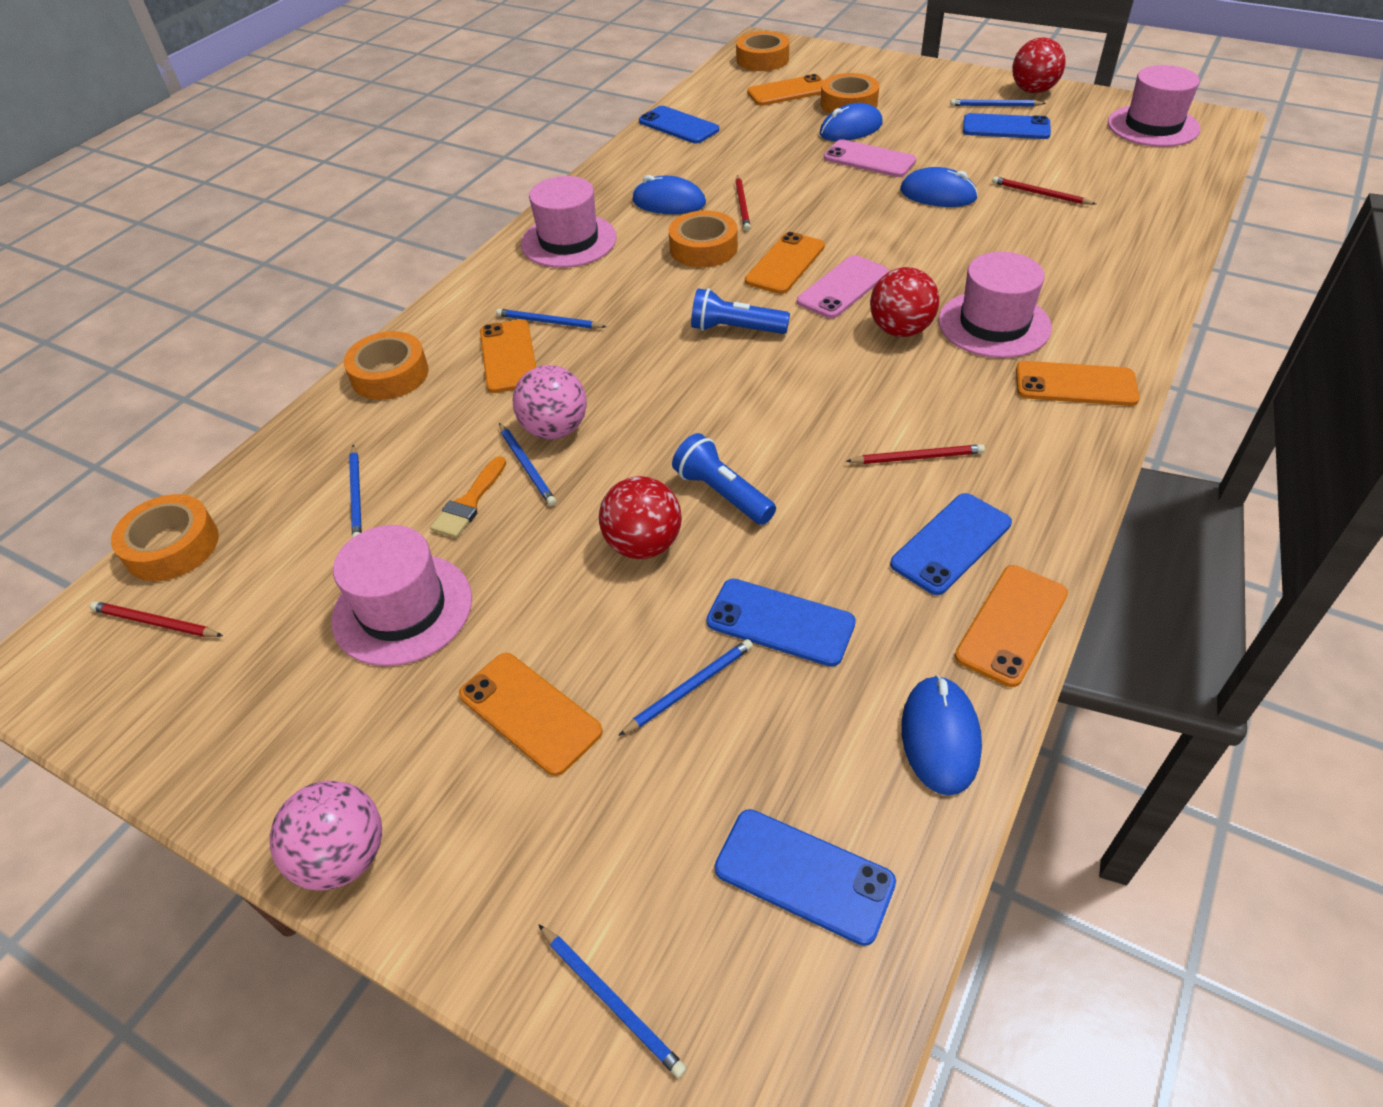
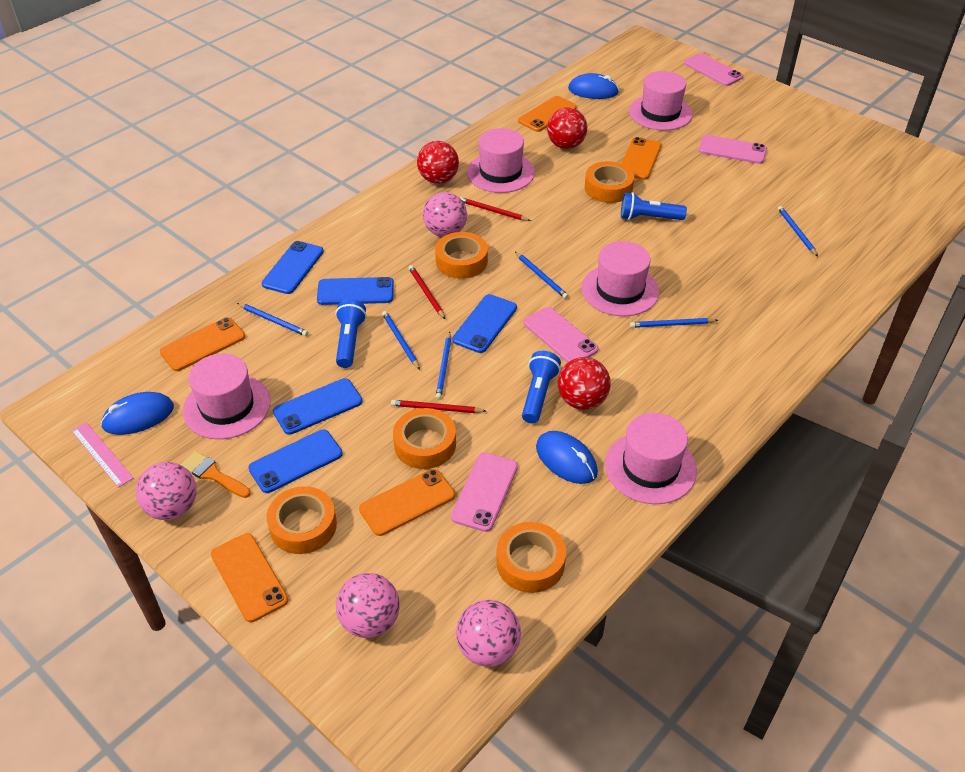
blue flashlight: [672,433,776,525] [691,288,790,334] = 2 -> [335,299,367,368] [522,351,561,423] [621,192,687,220] = 3
blue mouse: [632,175,706,214] [819,103,883,141] [900,167,978,207] [901,675,982,796] = 4 -> [101,392,174,435] [536,431,598,484] [568,73,619,99] = 3
orange phone: [459,653,603,776] [480,319,536,393] [745,232,825,294] [747,74,823,106] [955,565,1068,687] [1016,361,1140,406] = 6 -> [160,317,245,371] [211,533,289,622] [359,469,455,536] [518,96,577,132] [621,137,662,180] = 5
pink ball: [270,781,382,891] [512,365,587,439] = 2 -> [136,462,197,520] [336,573,400,638] [423,192,467,237] [456,600,521,667] = 4
pink hat: [332,525,472,666] [521,176,617,268] [939,252,1052,358] [1108,65,1200,147] = 4 -> [183,354,271,439] [467,128,535,193] [582,241,659,316] [605,413,697,504] [629,71,693,130] = 5
pink phone: [797,255,888,319] [824,139,916,177] = 2 -> [451,452,518,532] [524,307,598,363] [684,53,743,86] [699,135,767,164] = 4
pink ruler: none = 0 -> [71,422,134,488] = 1
red pencil: [90,601,223,637] [735,175,751,231] [846,444,985,464] [992,176,1096,205] = 4 -> [391,400,486,413] [409,265,445,319] [460,197,531,221] = 3

